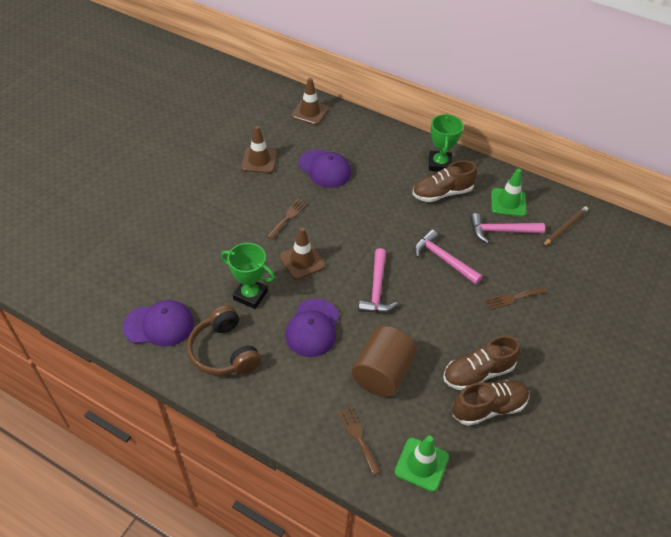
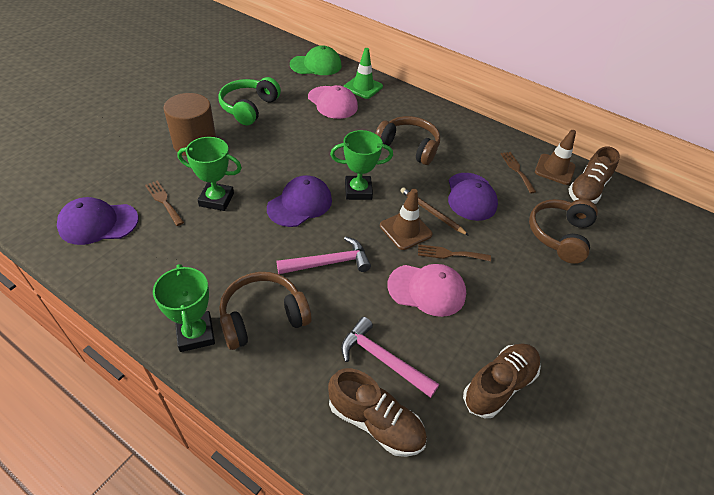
brown headphones: [187,305,261,376] = 1 -> [219,272,312,350] [375,116,440,165] [529,199,598,264] = 3
brown traffic cone: [241,126,277,173] [280,227,326,280] [291,78,329,125] = 3 -> [380,189,433,250] [535,130,576,185] = 2
green cap: none = 0 -> [290,45,342,75] = 1
green headphones: none = 0 -> [218,77,281,126] = 1
green traffic cone: [395,436,449,492] [491,168,527,217] = 2 -> [344,48,383,99] = 1
green trophy: [221,243,275,309] [429,114,463,171] = 2 -> [153,264,215,352] [177,137,242,211] [330,130,393,200] = 3
pink cap: none = 0 -> [308,85,358,119] [387,264,466,317] = 2
pink hammer: [358,248,398,313] [414,230,483,285] [470,213,545,243] = 3 -> [277,236,371,274] [341,317,439,398] = 2

